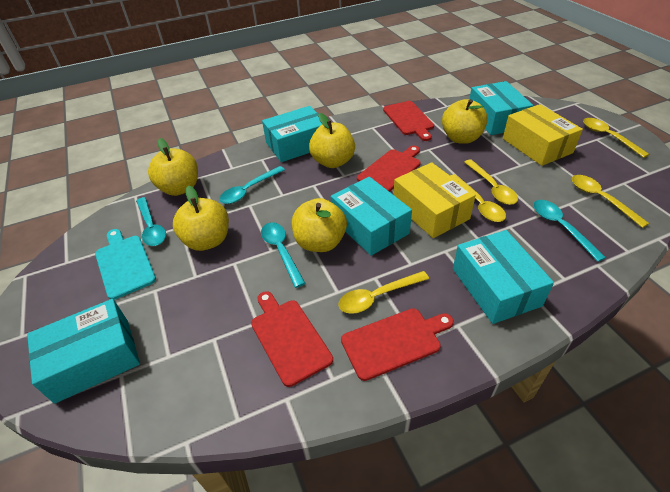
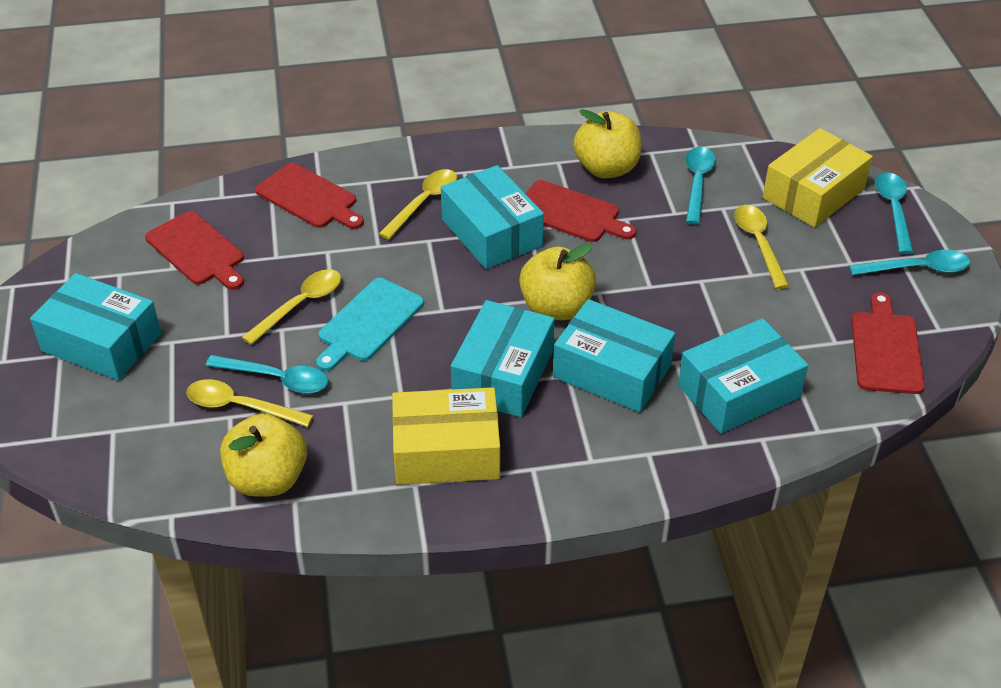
yellow apple: [148,138,198,196] [173,185,229,251] [292,198,347,252] [309,113,355,168] [442,99,488,144] = 5 -> [220,414,307,497] [519,244,596,320] [573,109,642,178] = 3
yellow spoon: [338,271,429,314] [450,174,506,222] [464,159,518,205] [572,175,649,228] [583,118,650,158] = 5 -> [186,379,314,427] [242,269,341,345] [379,169,457,240] [734,205,789,289] = 4

